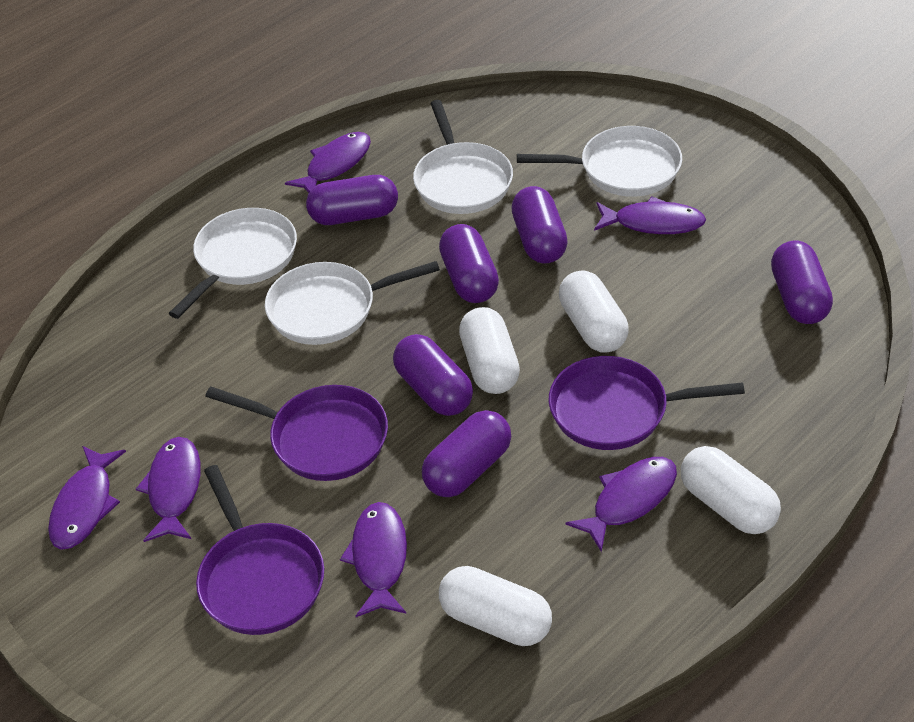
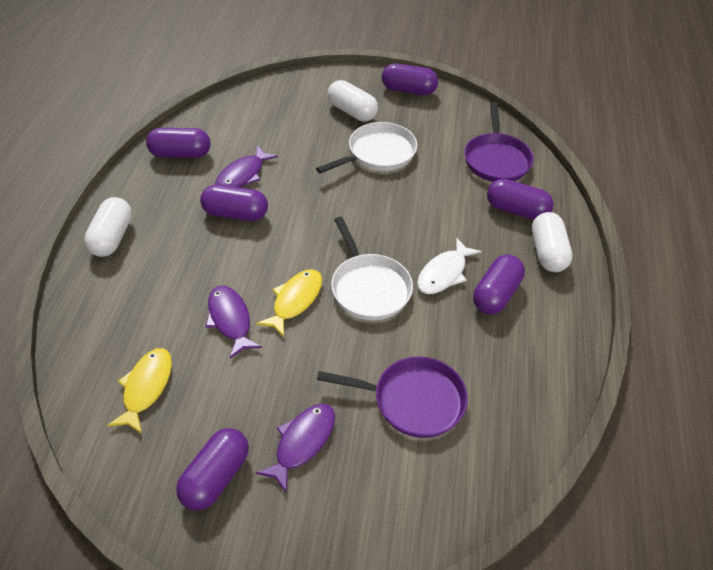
purple fish: [48,446,126,550] [136,437,201,542] [285,132,371,193] [340,502,407,617] [566,457,677,552] [594,196,706,234] = 6 -> [206,286,262,359] [215,145,278,188] [256,403,335,493] = 3
purple pan: [196,465,324,635] [205,385,388,481] [549,356,745,450] = 3 -> [317,356,468,438] [464,102,534,182] = 2
white capsule: [439,566,552,646] [459,307,520,394] [559,270,629,353] [681,446,781,534] = 4 -> [84,197,132,257] [328,80,378,122] [532,212,572,272] = 3
white fish: none = 0 -> [417,237,481,294] = 1
white pan: [168,208,297,319] [265,261,440,345] [413,100,513,214] [517,126,682,197] = 4 -> [316,122,417,174] [331,217,413,320] = 2
yellow fish: none = 0 -> [107,348,172,434] [256,269,322,337] = 2

